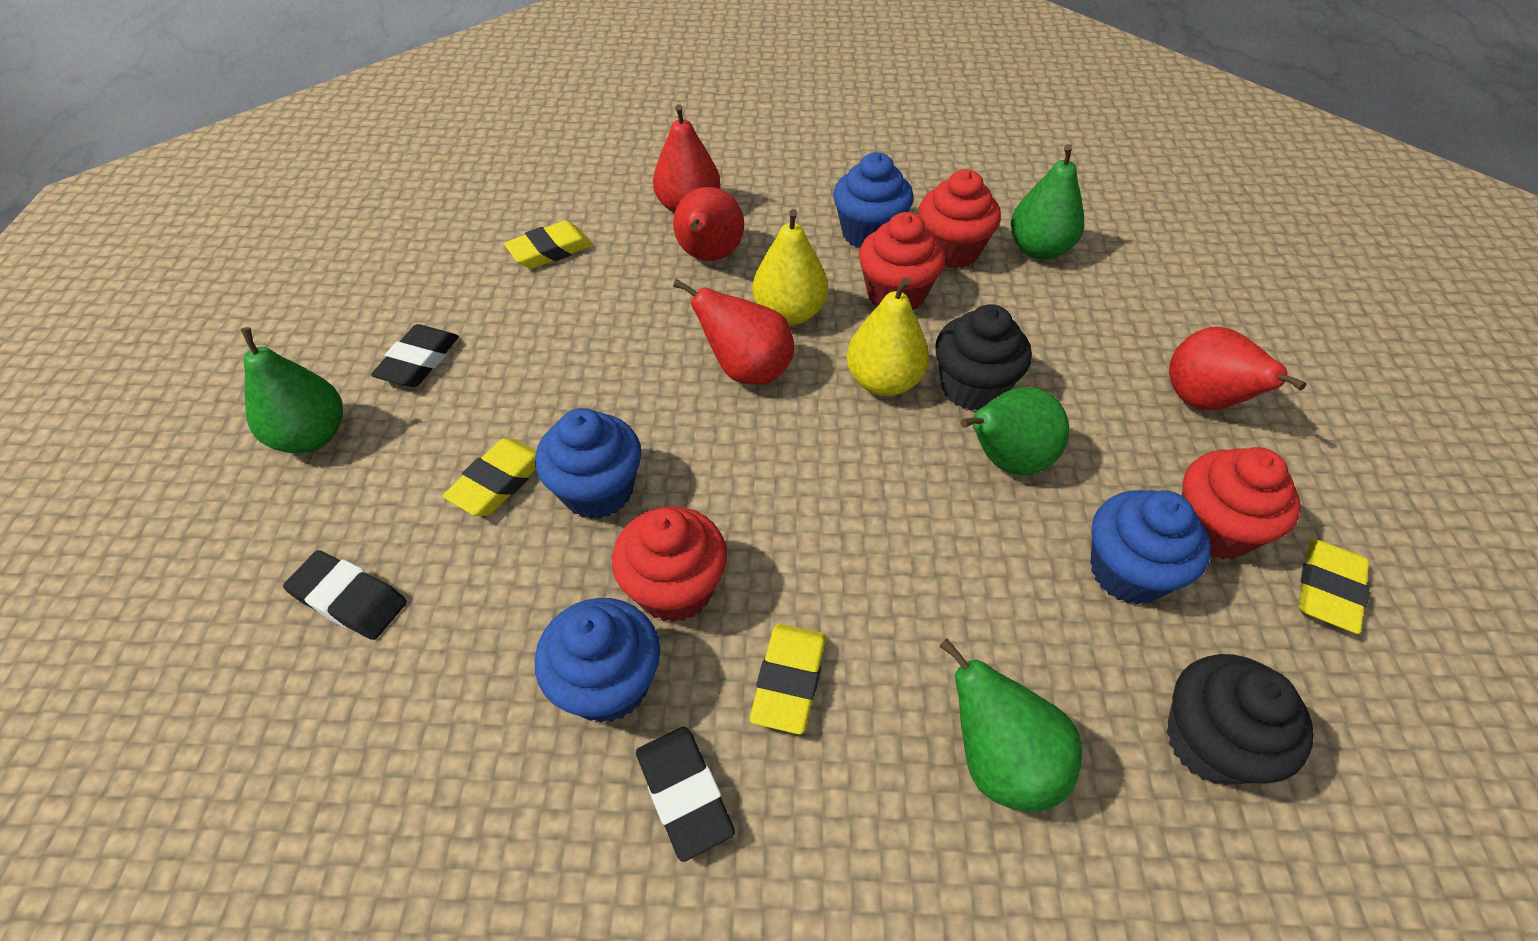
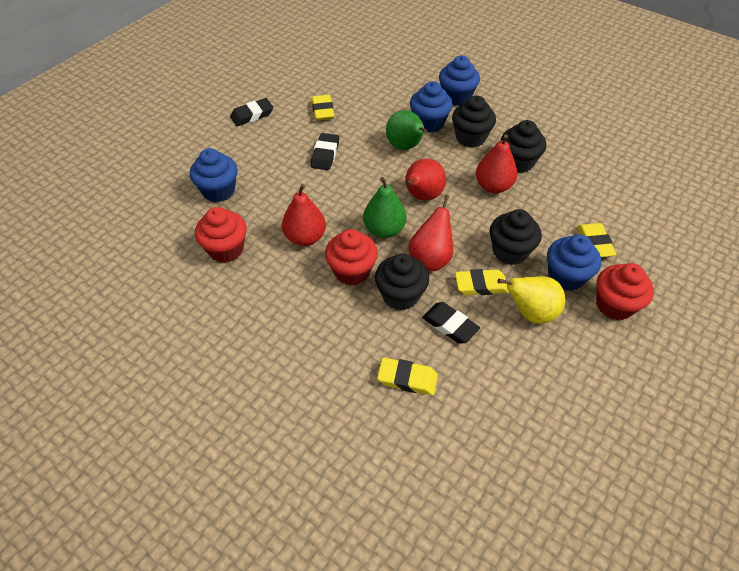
black cupcake: [935,304,1032,411] [1167,654,1314,785] = 2 -> [375,253,429,310] [452,96,496,148] [490,209,542,265] [500,120,546,173] = 4
green pear: [240,327,343,453] [939,639,1082,812] [960,387,1070,475] [1011,144,1084,260] = 4 -> [363,177,406,238] [386,110,427,150] = 2
red cupcake: [612,506,727,623] [859,212,945,310] [918,169,1001,269] [1182,447,1301,560] = 4 -> [195,207,247,263] [325,229,378,285] [596,263,654,321] = 3
yellow pear: [752,209,828,325] [846,277,929,396] = 2 -> [498,276,565,324] = 1

